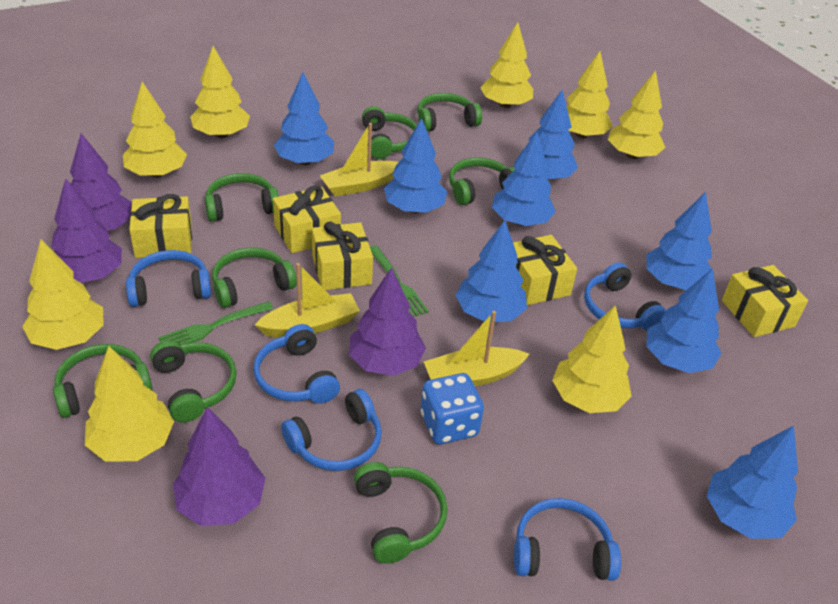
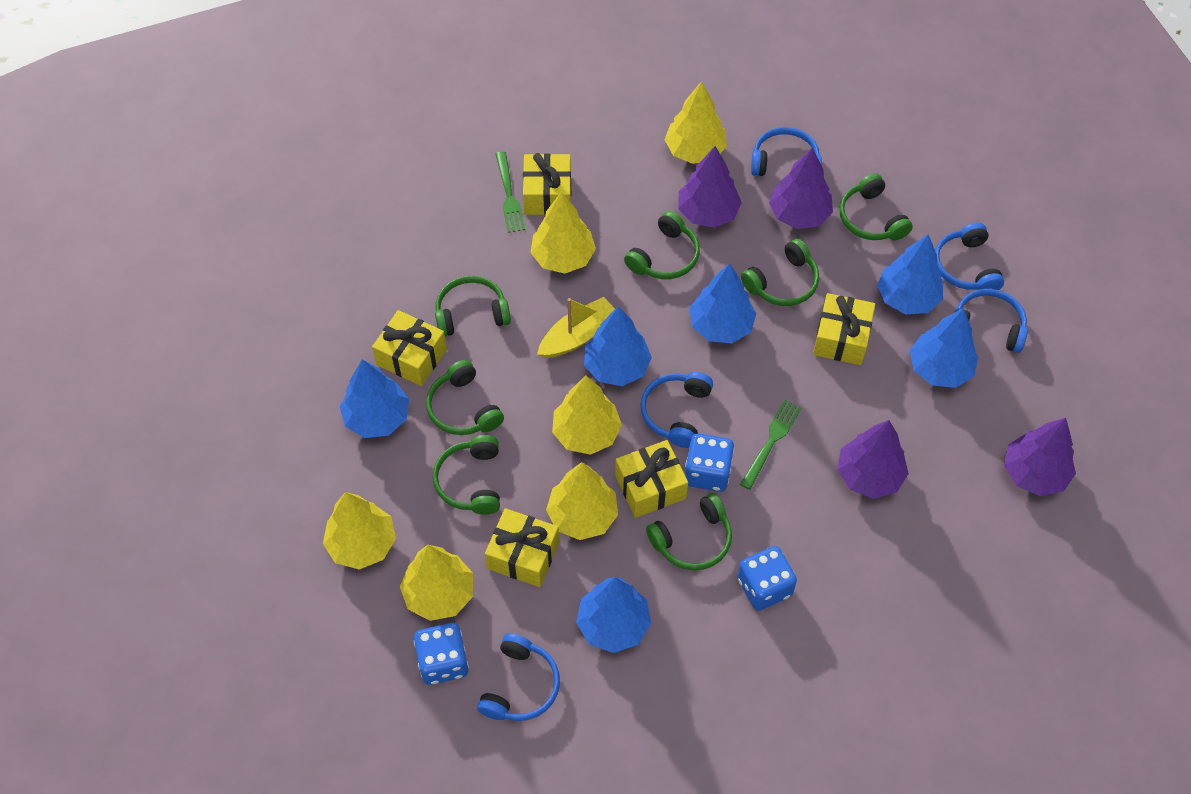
blue dice: [421,373,484,444] = 1 -> [414,623,469,685] [685,433,734,492] [737,546,797,611] = 3
blue tree: [274,72,334,165] [384,118,447,213] [455,220,527,322] [492,132,556,226] [521,90,578,180] [646,192,714,290] [646,268,721,373] [707,426,798,539] = 8 -> [340,359,409,438] [576,577,651,653] [584,306,652,386] [690,263,756,343] [877,234,943,315] [910,308,978,388] = 6
green headphones: [53,344,153,418] [150,340,237,423] [205,173,279,222] [212,248,297,308] [354,462,447,564] [362,106,417,159] [417,93,482,131] [449,158,515,205] = 8 -> [426,360,504,435] [433,435,500,515] [435,276,511,337] [624,211,700,279] [646,493,732,571] [741,239,819,306] [839,173,913,241] = 7
yellow boat: [255,263,360,338] [320,123,399,196] [424,311,529,386] = 3 -> [537,297,615,358] = 1
yellow tree: [22,240,104,350] [85,346,174,461] [123,82,187,178] [190,46,250,138] [480,22,533,108] [552,305,632,413] [567,51,613,138] [608,70,665,159] = 8 -> [323,492,396,570] [400,545,473,621] [531,192,596,274] [546,462,618,540] [552,376,622,455] [665,82,727,164] = 6

